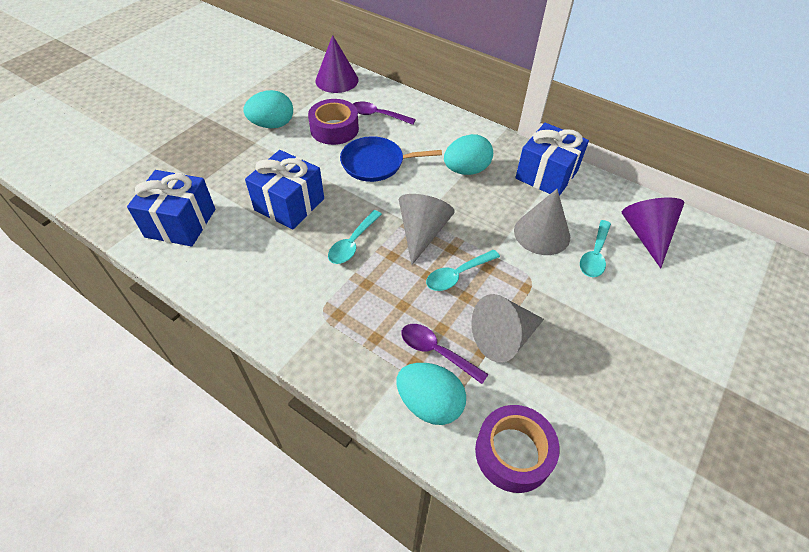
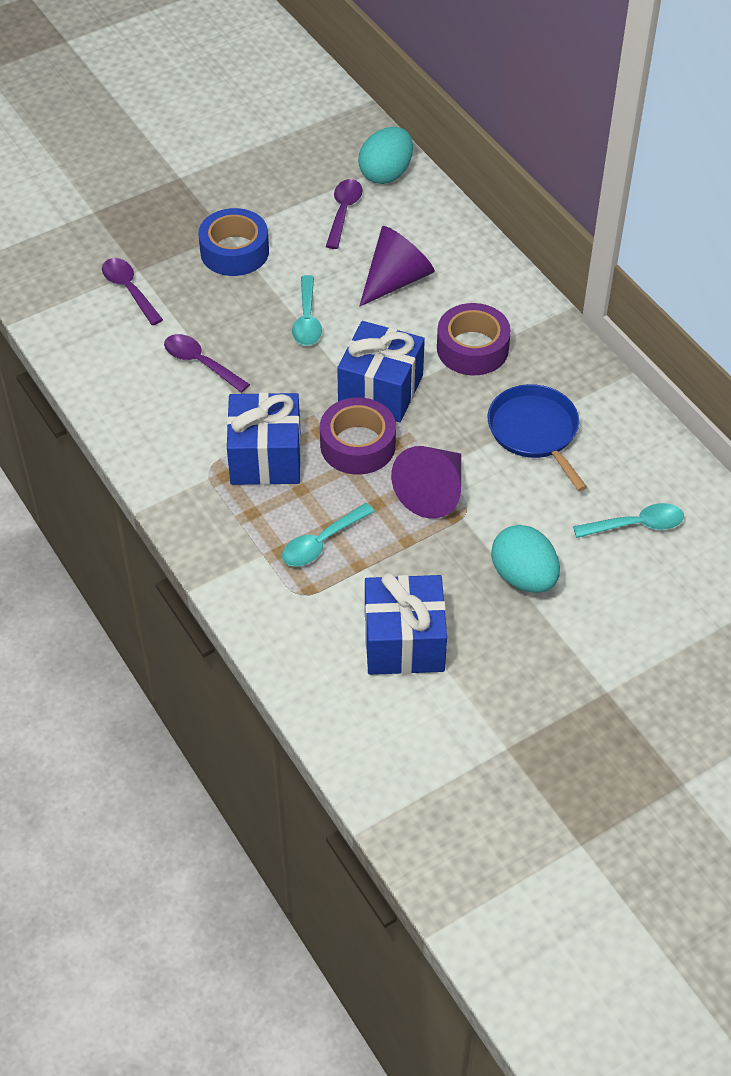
blue tape: none = 0 -> [198,208,269,276] = 1
grey cone: [399,194,455,265] [471,294,544,363] [514,189,570,255] = 3 -> none = 0
purple spoon: [353,102,416,125] [401,324,489,384] = 2 -> [102,258,163,325] [164,334,250,393] [326,179,363,249] = 3
turquoise egg: [243,90,293,128] [396,363,466,425] [444,134,493,175] = 3 -> [358,127,413,184] [491,525,560,593] = 2

